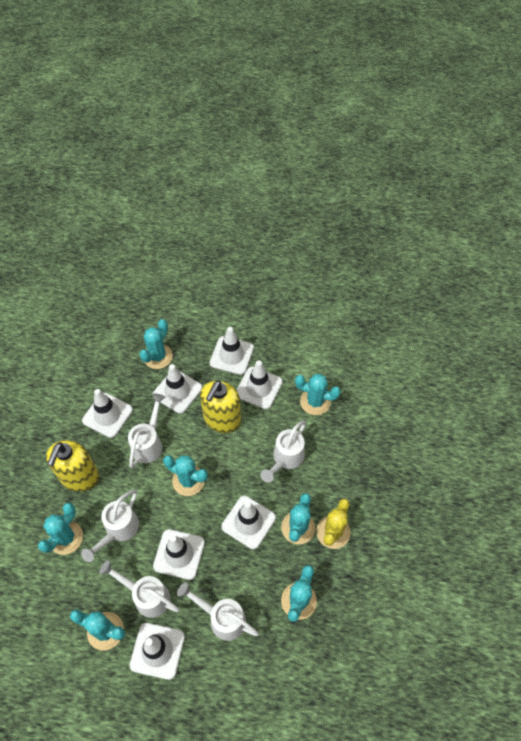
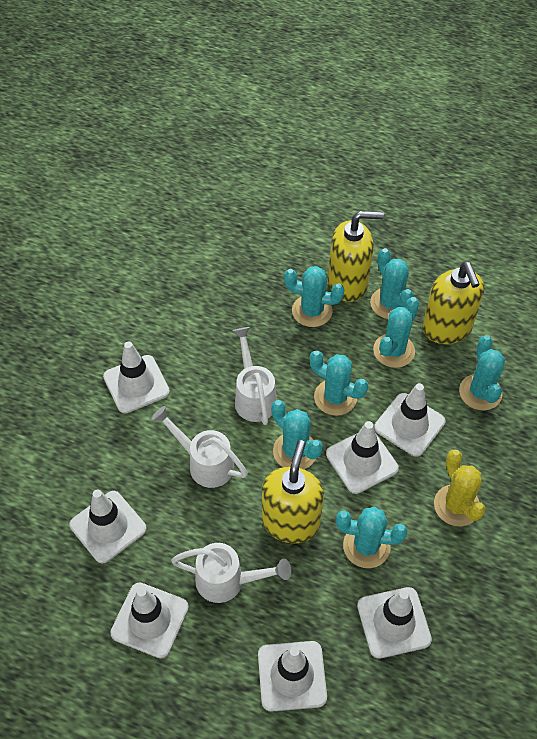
white watering can: [81,489,139,562] [99,560,180,618] [128,394,165,468] [177,582,259,641] [261,420,306,483] = 5 -> [151,406,248,488] [171,543,291,603] [232,327,277,425] = 3
yellow soap dispenser: [46,440,99,492] [200,380,241,433] = 2 -> [262,440,324,543] [328,211,384,302] [422,262,484,344] = 3

